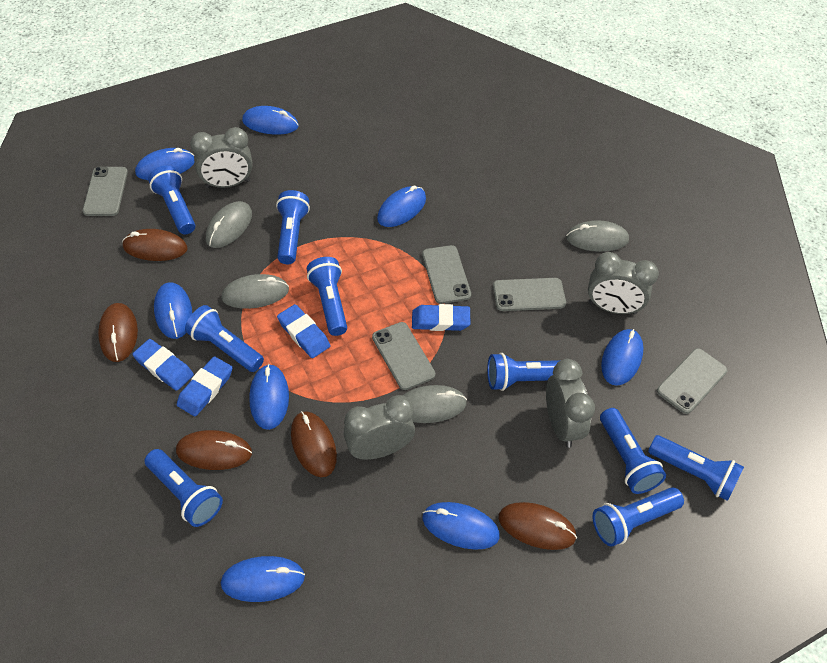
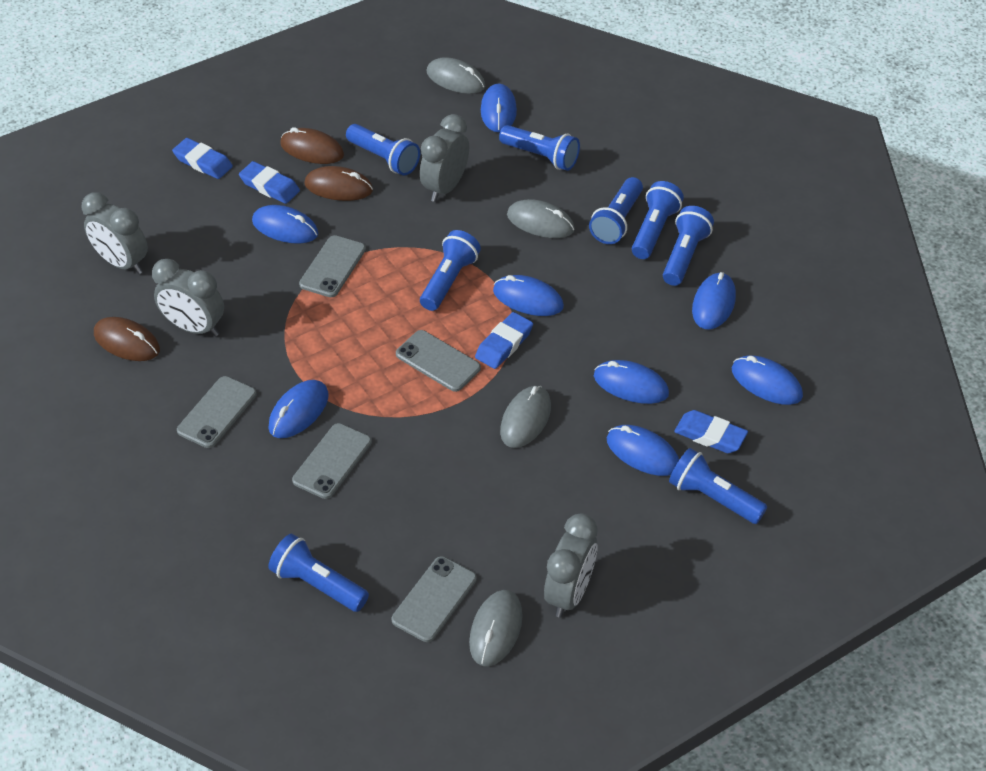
blue flashlight: [145,449,223,527] [148,165,195,234] [185,305,264,372] [276,190,310,264] [307,257,347,336] [487,353,561,391] [593,487,684,547] [600,408,666,494] [648,435,744,501] = 9 -> [268,534,369,612] [346,124,420,175] [420,230,481,311] [499,125,580,171] [589,177,643,244] [632,181,684,259] [663,206,714,286] [669,448,767,524] = 8
brown mouse: [98,303,138,362] [122,229,187,261] [176,430,252,470] [291,411,337,477] [499,502,577,550] = 5 -> [94,317,160,361] [280,127,344,164] [304,166,373,201] = 3

